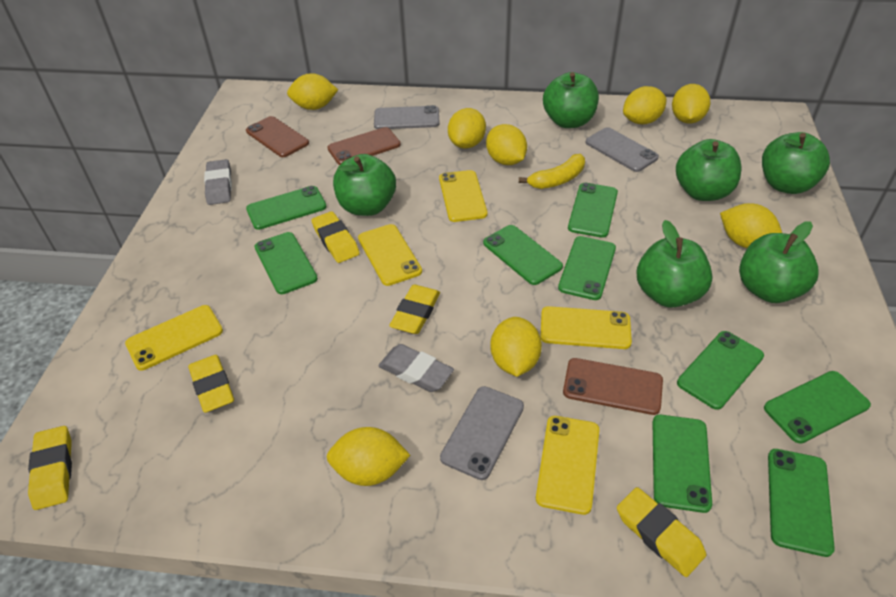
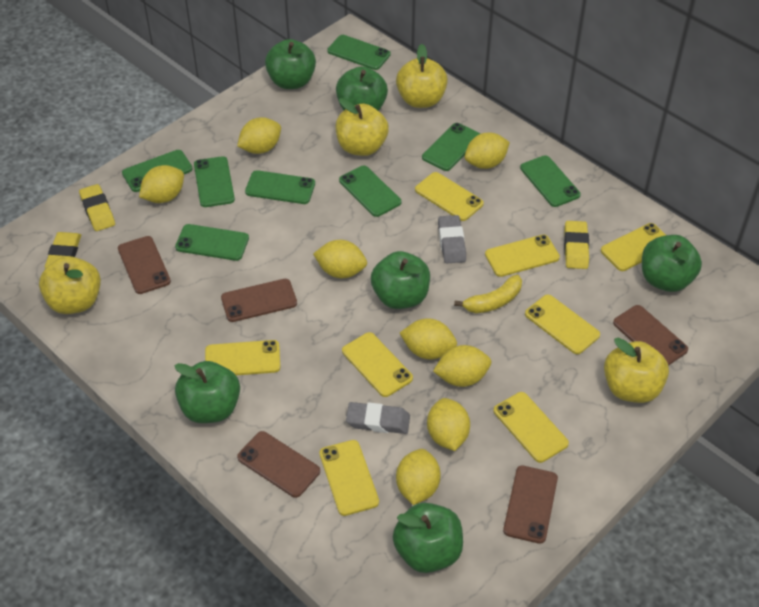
brown phone: [246,116,309,157] [328,127,401,165] [563,358,663,415] = 3 -> [118,236,171,294] [221,279,297,322] [237,431,320,498] [503,465,558,544] [613,305,688,366] = 5
green phone: [246,186,327,230] [255,232,318,294] [483,225,563,285] [558,236,616,300] [568,183,618,238] [652,415,712,513] [677,331,764,410] [764,371,871,444] [768,449,835,557] = 9 -> [122,150,193,192] [175,224,249,261] [194,156,235,207] [245,170,315,204] [327,35,391,70] [339,166,401,217] [422,123,480,171] [520,155,581,207] = 8
grey phone: [374,105,440,129] [440,386,524,480] [585,127,659,172] = 3 -> none = 0
yellow apple: none = 0 -> [39,256,101,314] [336,98,389,156] [396,44,448,108] [604,338,669,403] = 4
yellow eraser: [28,426,72,510] [188,355,234,413] [311,211,360,263] [389,285,440,334] [617,487,706,577] = 5 -> [44,232,81,268] [79,184,115,231] [564,221,589,269] = 3
yellow phone: [125,305,223,370] [358,224,422,286] [439,170,487,222] [536,416,599,515] [540,306,632,349] = 5 -> [205,340,280,375] [319,440,379,516] [342,332,413,397] [415,172,484,221] [485,234,560,277] [493,392,569,463] [525,295,600,354] [601,223,666,271] = 8

